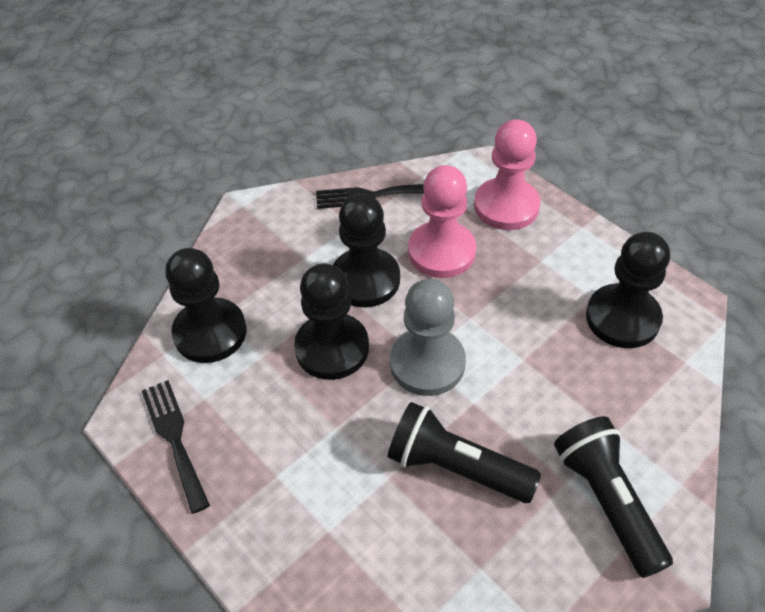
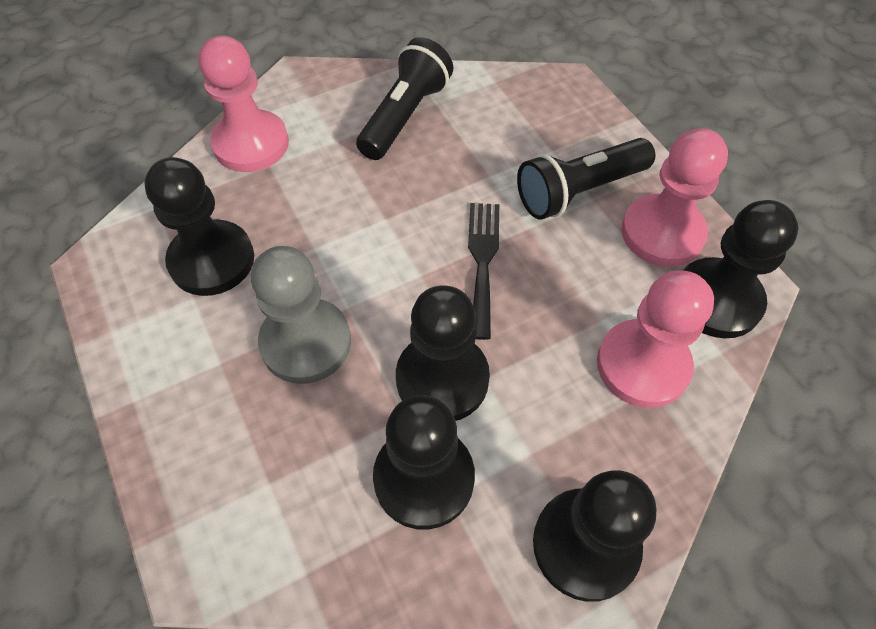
black fork: [142,380,210,514] [316,184,424,209] = 2 -> [468,203,499,340] = 1
black pawn: [165,248,246,363] [294,264,369,380] [333,194,400,307] [586,232,670,348] = 4 -> [144,157,254,296] [373,395,475,530] [396,285,490,421] [533,470,656,602] [683,200,798,338] = 5
pink pawn: [408,165,476,278] [474,119,540,230] = 2 -> [198,35,289,172] [597,270,714,408] [621,128,728,267] = 3

